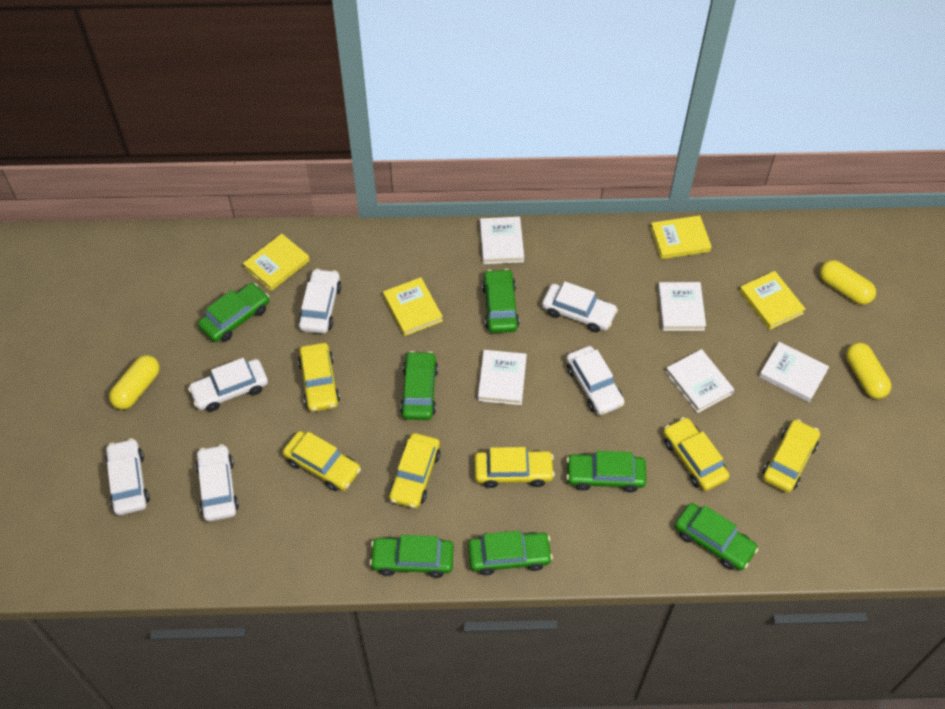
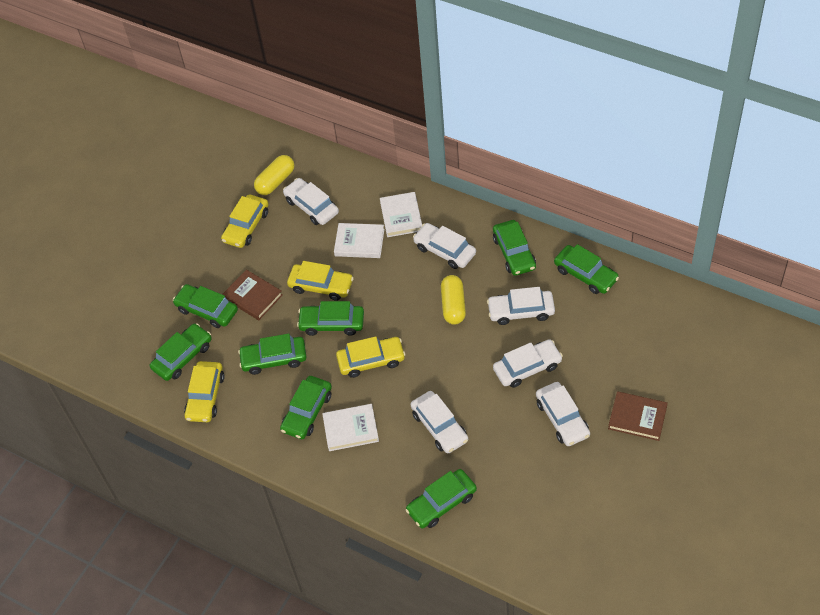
brown book: none = 0 -> [222,270,283,320] [608,391,668,441] = 2
green car: [198,283,269,342] [369,535,454,578] [400,351,438,420] [468,531,553,575] [482,269,519,333] [566,451,646,493] [675,503,759,570] = 7 -> [150,323,212,381] [173,284,238,328] [238,334,307,375] [280,376,332,439] [297,301,364,336] [406,469,477,529] [493,220,536,276] [554,244,619,294] = 8
white book: [478,350,527,405] [480,217,524,264] [658,282,706,331] [666,349,734,413] [759,342,829,402] = 5 -> [322,404,379,451] [334,223,384,258] [380,192,422,237] = 3
yellow book: [243,234,310,291] [383,277,443,336] [650,215,712,259] [739,271,806,330] = 4 -> none = 0
yellow capsule: [109,355,160,410] [820,260,876,305] [846,342,891,399] = 3 -> [254,155,294,195] [441,275,466,325] = 2
yellow car: [283,431,361,491] [298,343,340,412] [389,433,441,508] [475,447,555,488] [663,417,730,491] [763,419,820,493] = 6 -> [184,361,225,422] [221,194,269,248] [287,261,354,301] [336,336,406,378] = 4

